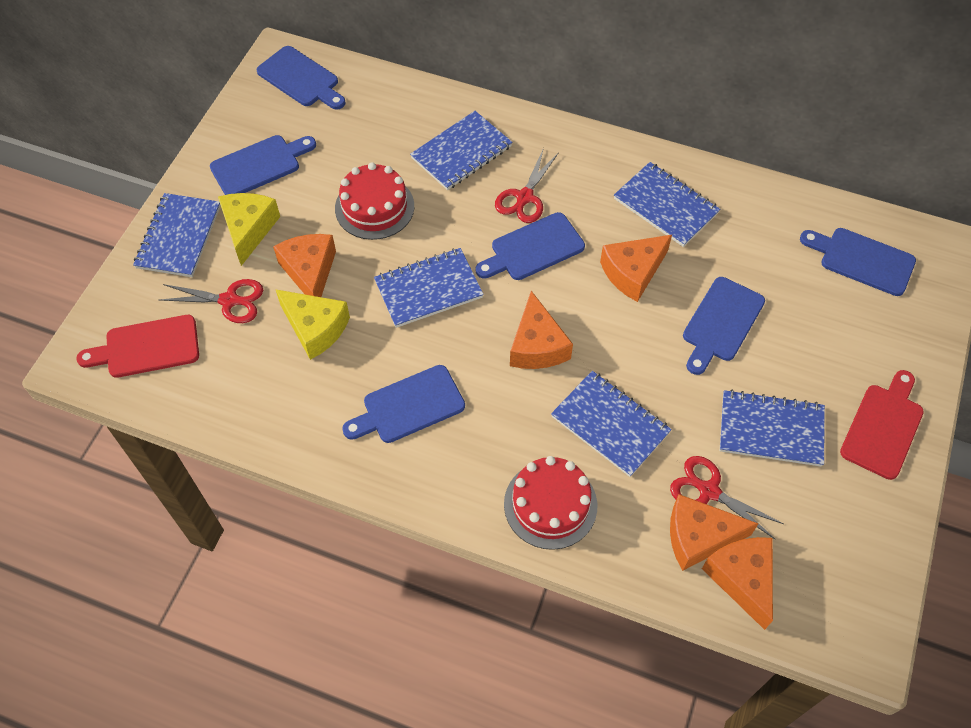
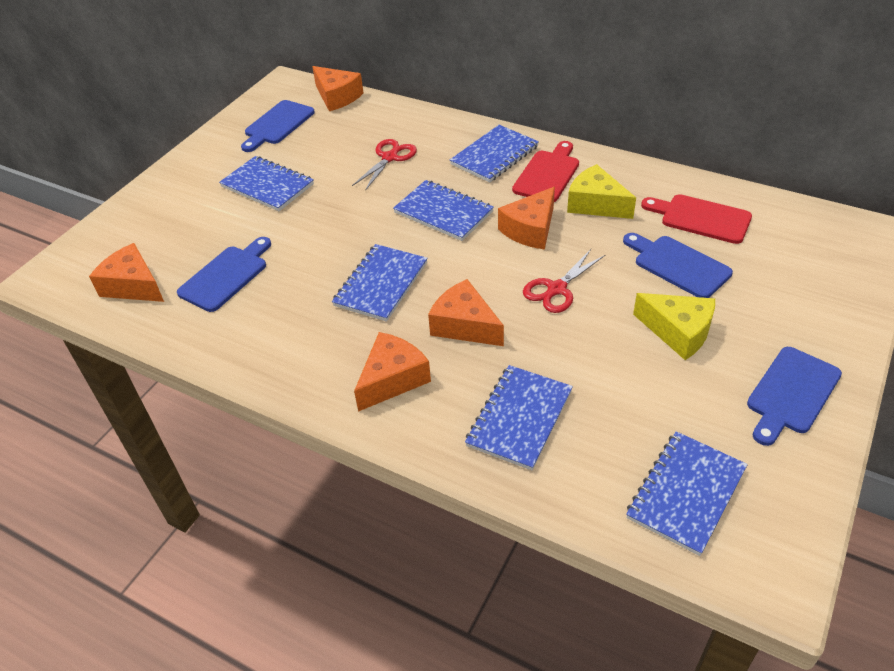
blue cutting board: [210,135,316,195] [256,46,346,110] [342,365,465,443] [475,212,585,280] [683,277,765,375] [800,228,916,296] = 6 -> [177,237,271,312] [241,100,315,152] [623,233,733,298] [747,347,842,446] = 4
red cake: [335,162,414,240] [504,456,597,550] = 2 -> none = 0
red scissors: [160,279,263,323] [495,148,559,223] [670,456,784,540] = 3 -> [352,139,417,191] [523,249,605,313] = 2

